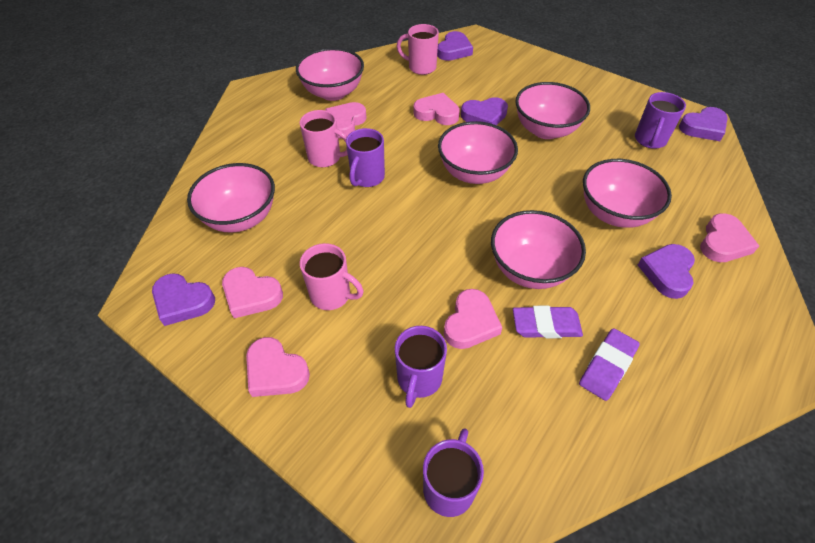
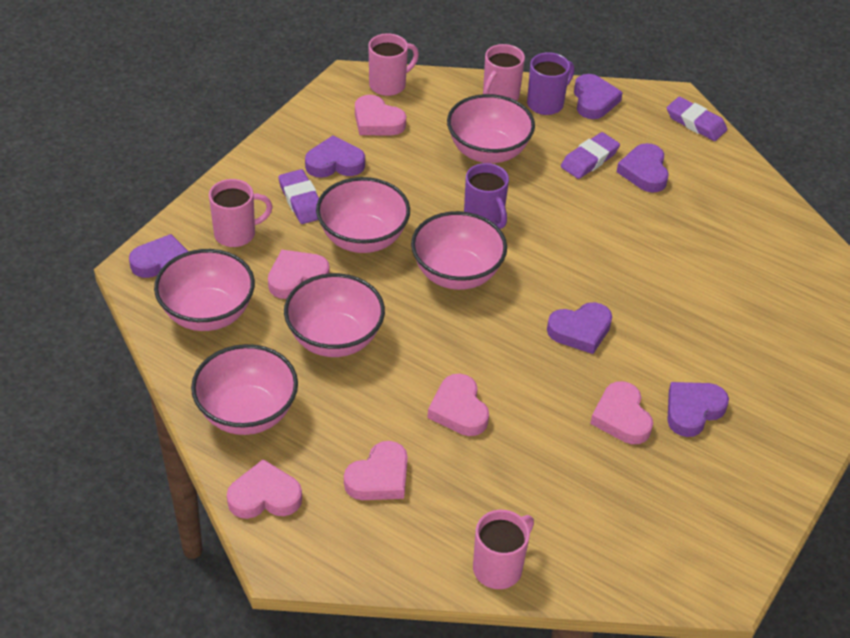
pink mug: [300,110,348,167] [300,243,364,310] [397,24,439,75] = 3 -> [209,179,273,247] [369,33,419,96] [473,510,534,589] [483,44,525,101] = 4
purple eraser: [513,306,583,338] [579,328,640,401] = 2 -> [278,169,319,224] [561,132,620,179] [667,97,727,141] = 3
purple heart: [152,273,215,326] [437,31,473,61] [461,97,508,125] [638,244,695,299] [679,107,728,141] = 5 -> [129,234,189,278] [305,135,365,178] [547,302,612,354] [574,74,623,119] [617,143,669,193] [667,382,729,437] = 6
purple mug: [346,128,385,187] [395,326,447,408] [423,428,484,517] [635,92,686,149] = 4 -> [464,163,509,229] [527,52,575,115] = 2

